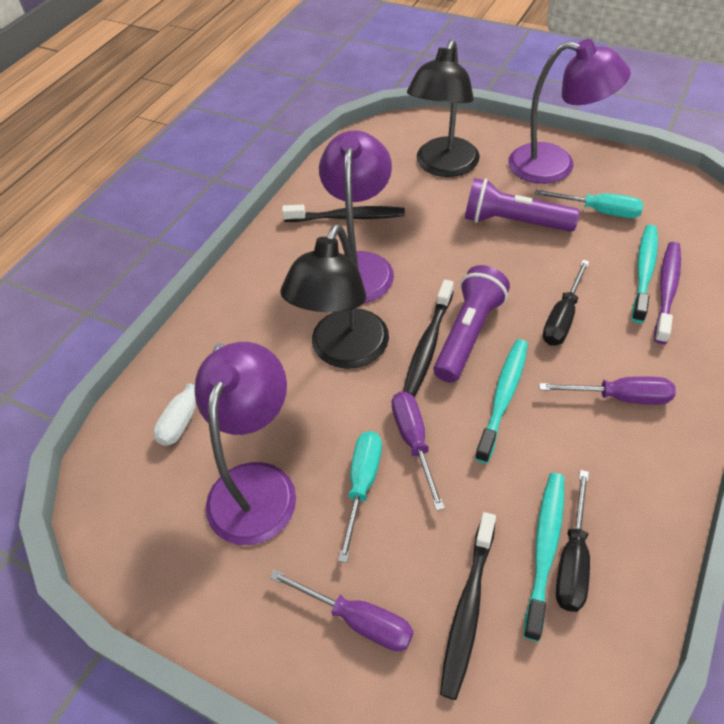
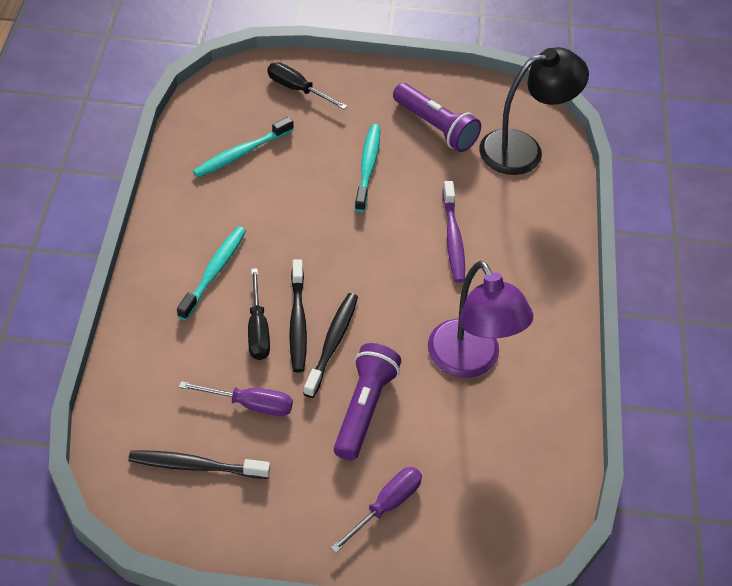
black lamp: [280,224,389,369] [407,40,480,177] = 2 -> [479,47,589,175] = 1
purple lamp: [195,342,296,545] [319,130,394,304] [508,39,631,184] = 3 -> [428,261,533,378] = 1
purple screwdriver: [270,570,413,651] [392,391,445,511] [539,376,676,404] = 3 -> [179,381,293,416] [331,467,422,553] = 2
turquoise screwdriver: [338,431,382,563] [535,190,644,218] = 2 -> none = 0
white screwdriver: [153,343,224,446] = 1 -> none = 0

